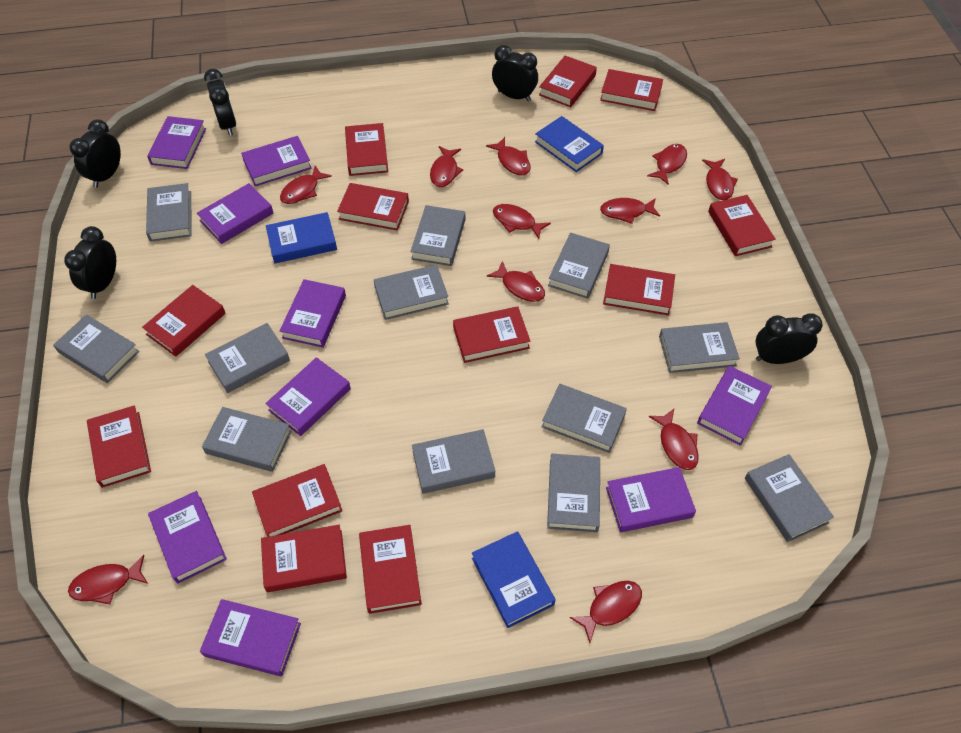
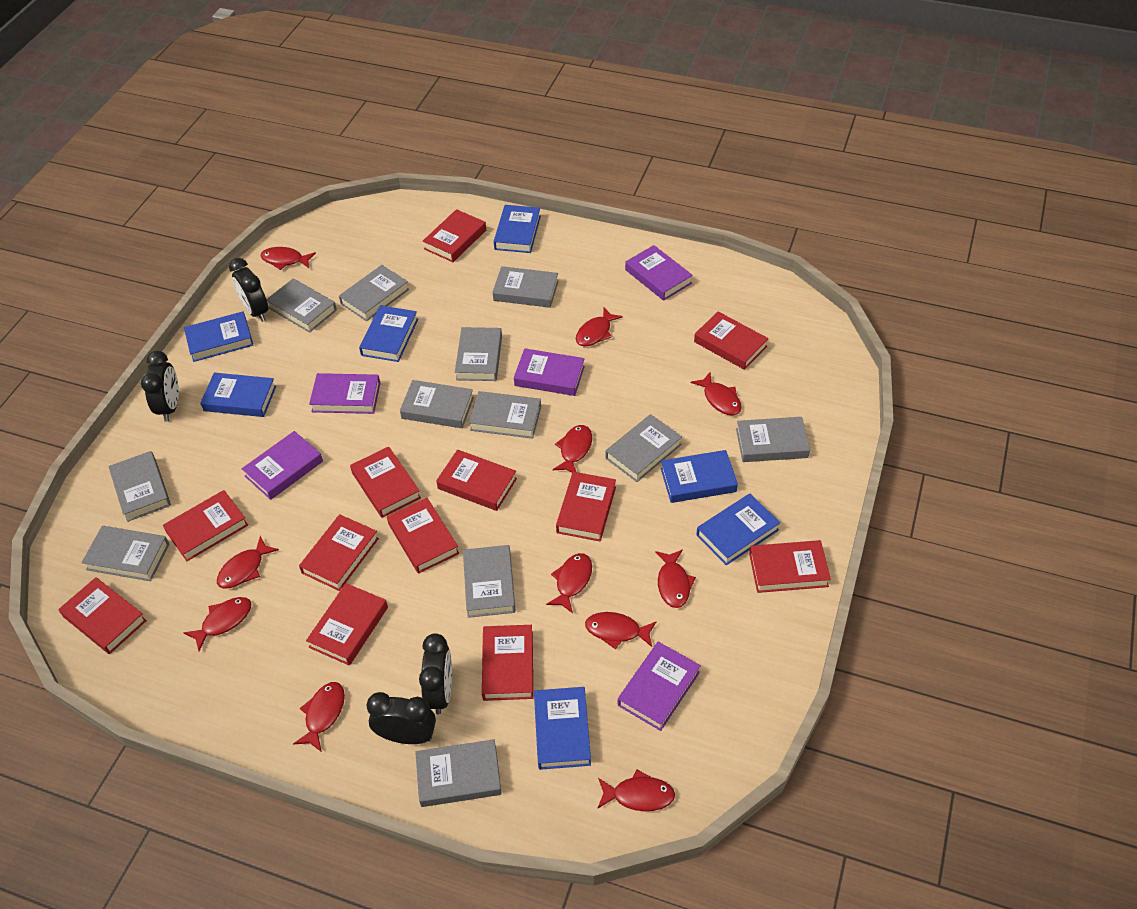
black clock: [64,226,116,299] [69,119,121,188] [204,69,236,136] [492,45,538,102] [755,313,823,364] = 5 -> [141,351,179,422] [229,258,268,322] [367,692,436,744] [419,633,452,714] = 4
blue book: [266,212,337,263] [472,531,556,628] [535,116,604,172] = 3 -> [184,311,253,362] [200,373,276,417] [359,305,418,362] [494,205,541,253] [534,687,591,770] [661,450,738,503] [696,494,780,565] = 7
purple book: [147,116,206,169] [148,491,227,584] [197,183,274,244] [200,599,301,676] [241,136,312,186] [265,357,351,436] [280,279,346,348] [606,467,696,532] [697,366,772,446] = 9 -> [242,431,323,500] [309,373,380,414] [514,348,585,396] [618,642,701,731] [625,245,693,301] = 5

